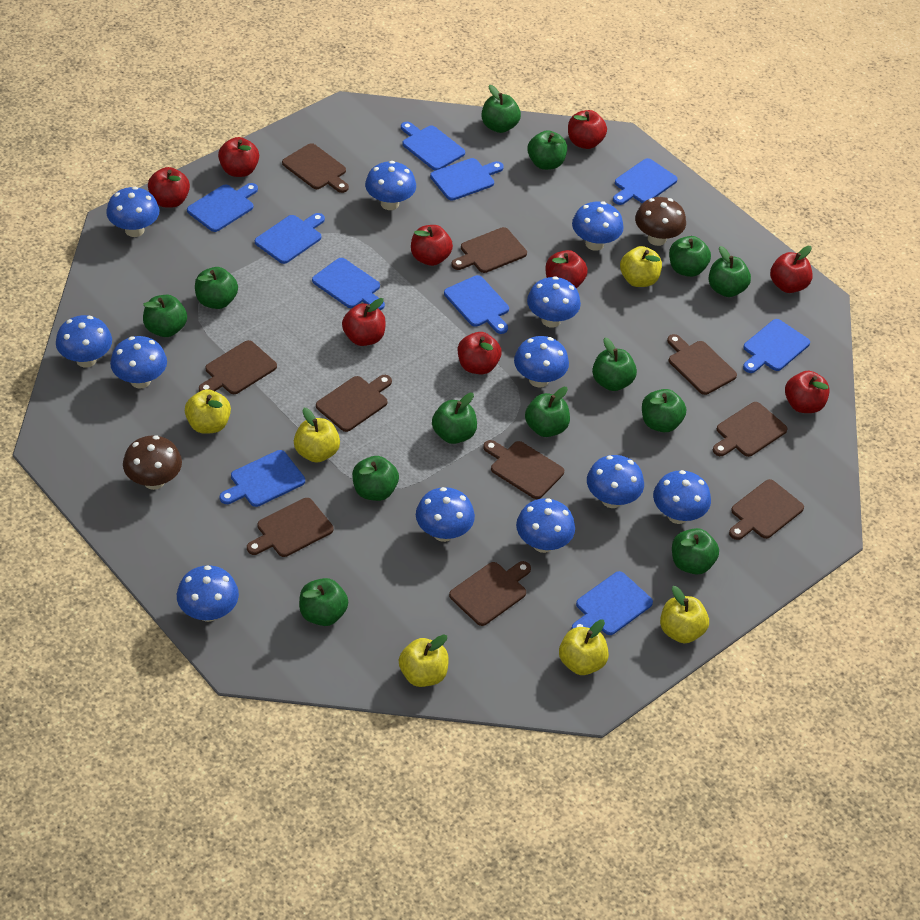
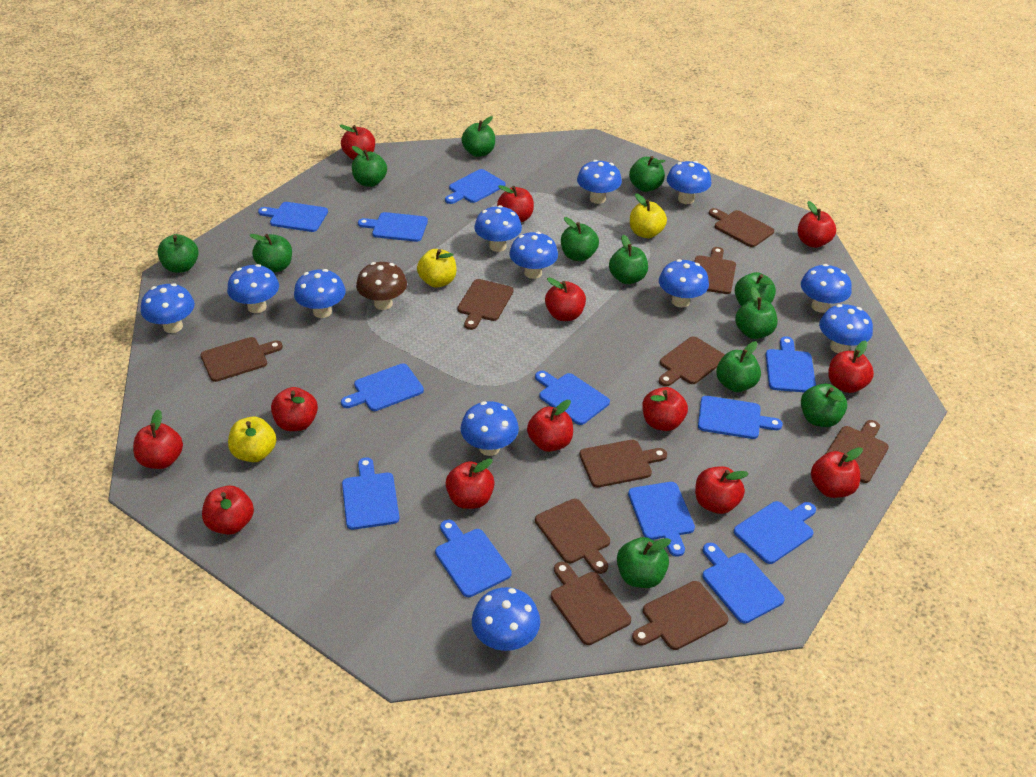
blue cutting board: [187,183,258,232] [220,450,305,507] [255,213,325,264] [312,258,385,310] [401,122,465,171] [430,158,504,201] [444,275,509,334] [571,571,653,635] [613,158,678,205] [743,319,810,373] = 10 -> [258,202,328,232] [341,364,424,411] [342,457,399,530] [358,212,428,242] [435,520,512,597] [445,169,506,204] [535,371,610,425] [628,482,695,557] [698,396,783,439] [702,543,785,624] [734,501,816,564] [766,336,816,392] = 12
brown mushroom: [123,435,182,490] [635,197,686,246] = 2 -> [356,262,407,310] = 1
green apple: [143,295,187,337] [195,267,238,309] [299,578,348,626] [352,456,399,501] [432,393,477,444] [481,85,521,133] [525,387,570,437] [528,130,567,170] [592,338,637,391] [642,389,686,432] [669,236,711,277] [672,528,719,575] [709,246,751,297] = 13 -> [157,234,199,273] [250,234,292,273] [352,146,387,187] [461,116,495,157] [561,217,599,261] [609,235,648,284] [617,537,671,588] [629,156,665,192] [716,341,761,392] [735,272,776,306] [735,287,778,339] [801,384,847,427] = 12
red apple: [148,167,190,208] [218,137,259,177] [342,298,386,346] [411,225,453,266] [458,332,501,374] [545,250,588,288] [568,110,607,149] [770,246,813,293] [785,371,830,413] = 9 -> [133,409,183,469] [202,486,254,535] [271,387,318,431] [339,125,375,160] [445,458,495,509] [497,185,534,222] [527,400,573,452] [545,277,586,321] [642,387,688,431] [695,466,748,514] [798,201,836,248] [811,447,863,498] [828,341,874,393] = 13
yellow apple: [185,389,231,434] [294,408,340,463] [399,634,449,687] [559,620,609,675] [620,246,662,287] [660,586,709,643] = 6 -> [228,417,276,462] [417,249,456,288] [630,193,667,238] = 3

